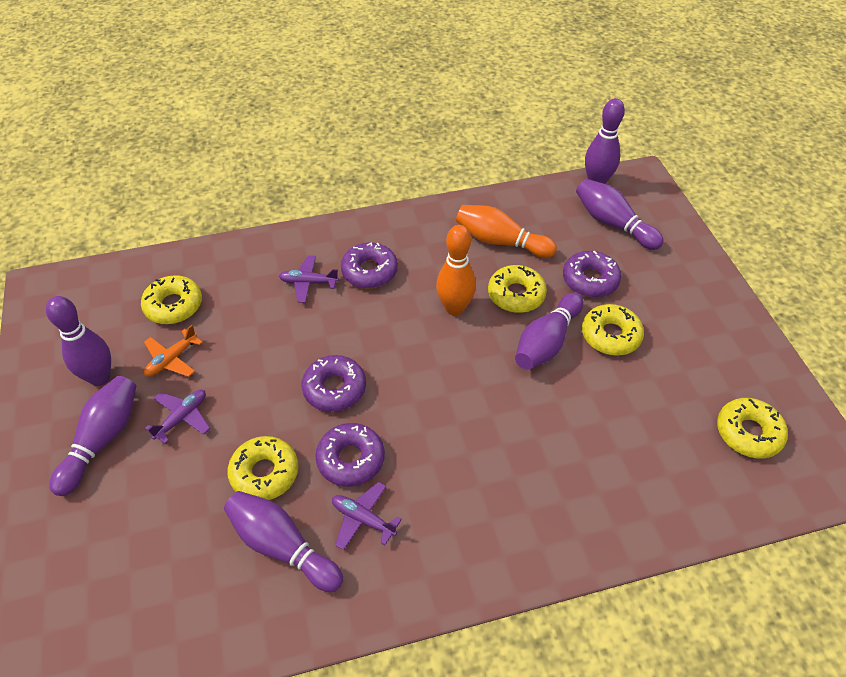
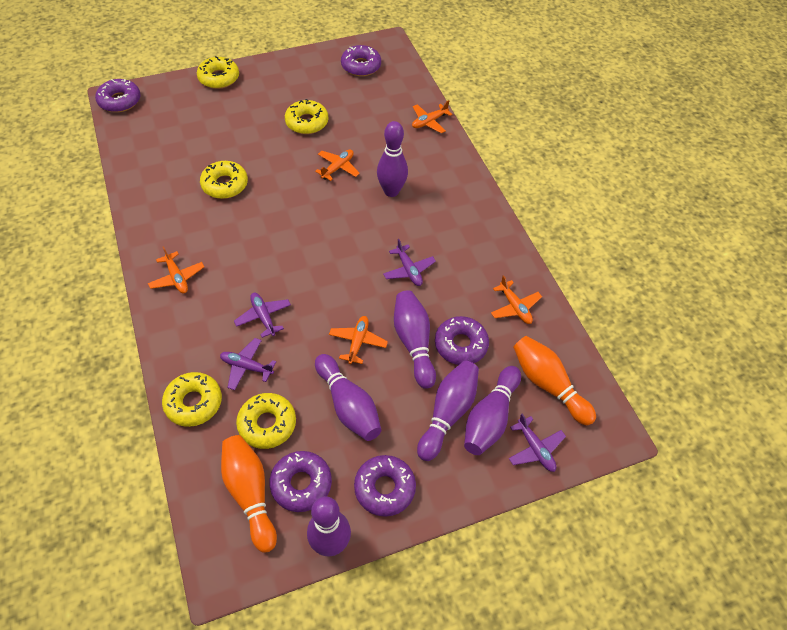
orange plane: [144,325,203,377] = 1 -> [148,246,204,293] [315,149,360,181] [329,316,388,364] [412,100,452,133] [491,275,542,324] = 5
purple donut: [301,355,366,412] [315,423,385,487] [341,242,398,288] [563,251,621,297] = 4 -> [95,79,141,112] [269,451,332,512] [341,45,381,76] [354,455,416,517] [435,316,489,365] = 5
purple plane: [145,390,210,444] [279,255,339,303] [332,482,402,550] = 3 -> [220,338,276,390] [234,293,291,338] [383,239,436,286] [508,414,566,472] = 4

